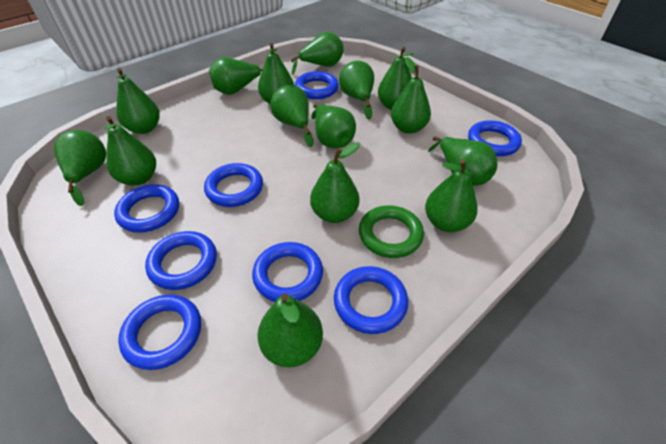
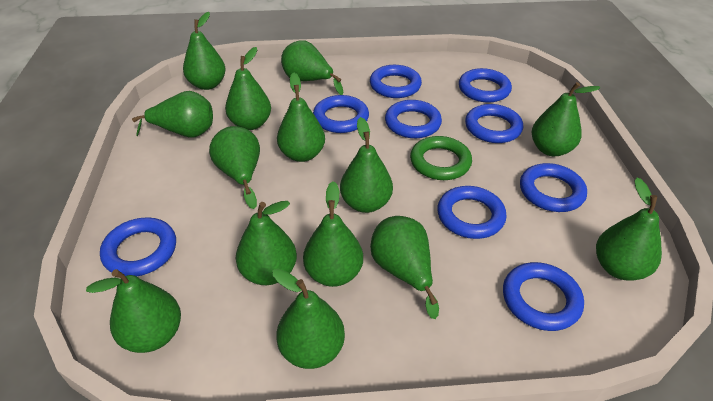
blue ring: [114,184,179,233] [118,294,201,370] [145,231,217,290] [204,163,263,207] [252,242,323,302] [295,71,339,99] [334,266,408,334] [468,120,522,156] = 8 -> [100,218,176,276] [313,95,369,133] [370,65,422,98] [385,100,442,138] [437,186,507,239] [459,68,512,102] [465,104,523,143] [503,262,584,331] [520,163,587,212] = 9
green pear: [54,130,106,206] [104,116,156,186] [116,68,160,134] [209,57,262,95] [257,293,323,368] [258,43,294,104] [270,85,313,147] [291,32,344,75] [310,142,360,223] [311,104,356,148] [339,61,374,120] [378,47,414,110] [391,57,431,134] [425,159,478,232] [428,136,497,186] = 15 -> [86,269,181,353] [132,91,213,137] [183,12,226,90] [209,126,260,209] [225,47,271,130] [236,201,297,285] [272,269,345,369] [277,72,325,162] [281,40,343,95] [303,181,363,287] [340,117,393,213] [370,216,439,319] [532,82,601,156] [596,178,662,281] = 14

